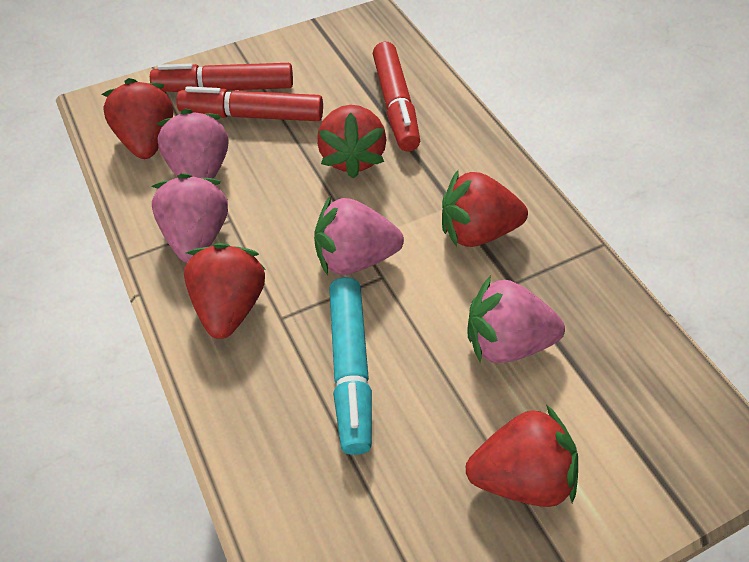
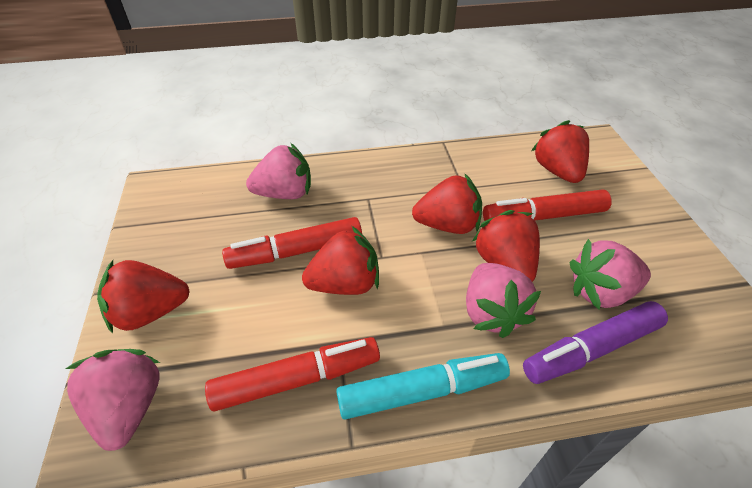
purple marker: none = 0 -> [523,301,668,384] = 1

